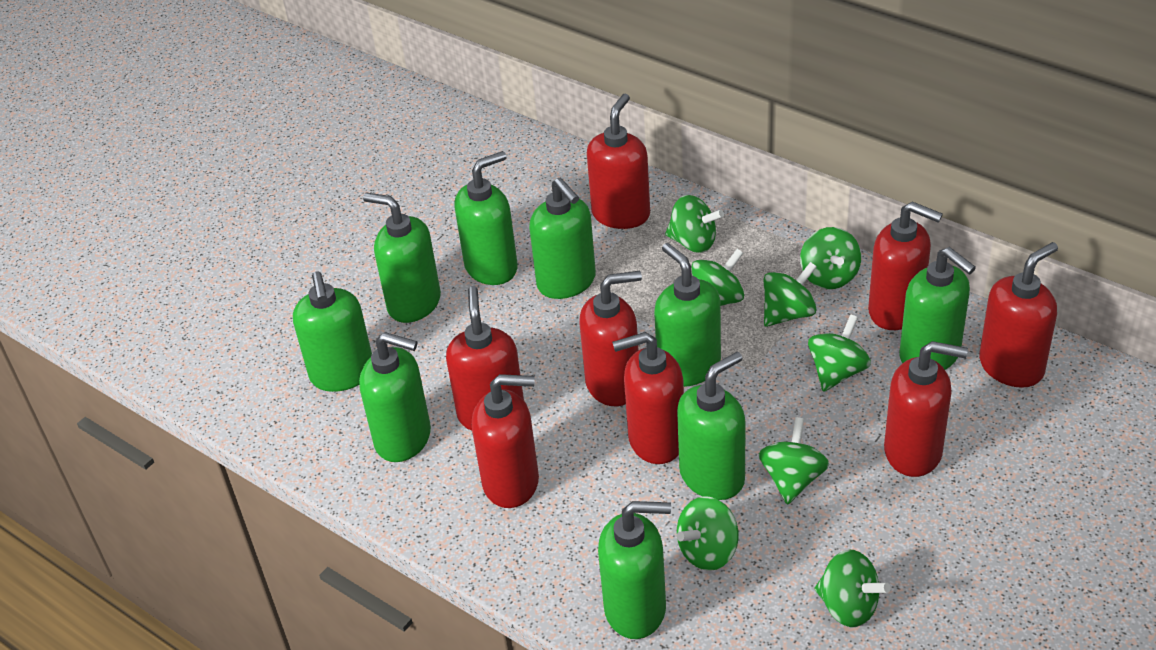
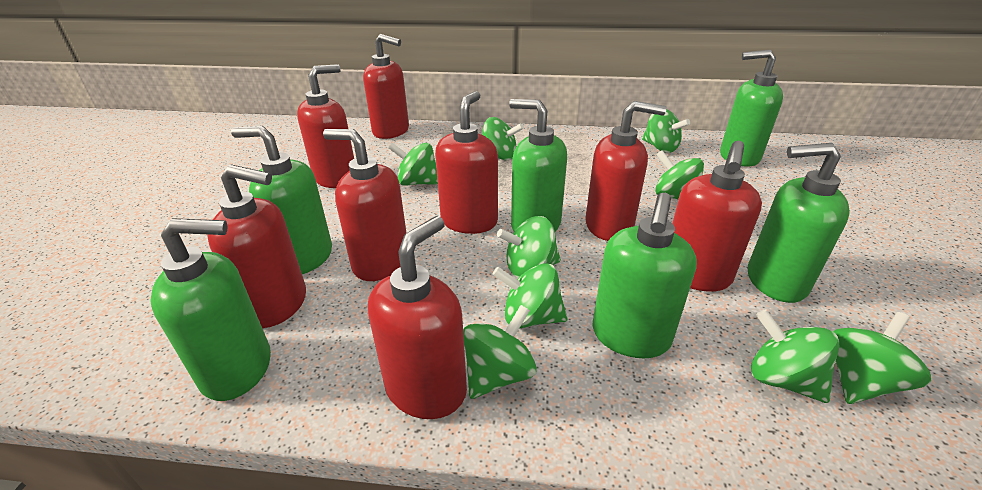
green soap dispenser: [293,272,372,392] [359,332,431,462] [363,192,441,323] [454,151,518,285] [529,178,596,299] [598,501,671,639] [654,243,721,387] [677,352,746,500] [899,247,976,370] = 9 -> [150,218,271,401] [231,126,332,274] [509,99,567,232] [592,193,697,358] [720,49,783,167] [748,143,850,303] = 6
green spinning top: [665,195,724,253] [677,496,738,571] [692,249,744,306] [759,417,829,505] [764,262,817,327] [800,227,861,289] [808,314,871,392] [814,550,890,627] = 8 -> [388,143,438,186] [463,305,537,399] [482,117,524,160] [493,263,568,328] [497,216,561,278] [642,109,690,153] [655,150,704,199] [751,309,839,403] [832,312,931,404] = 9

